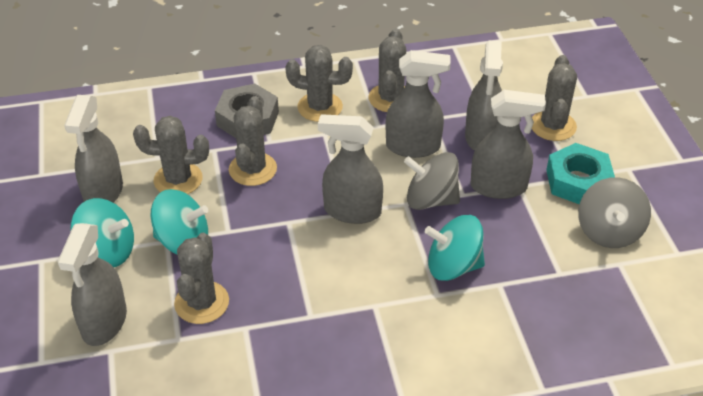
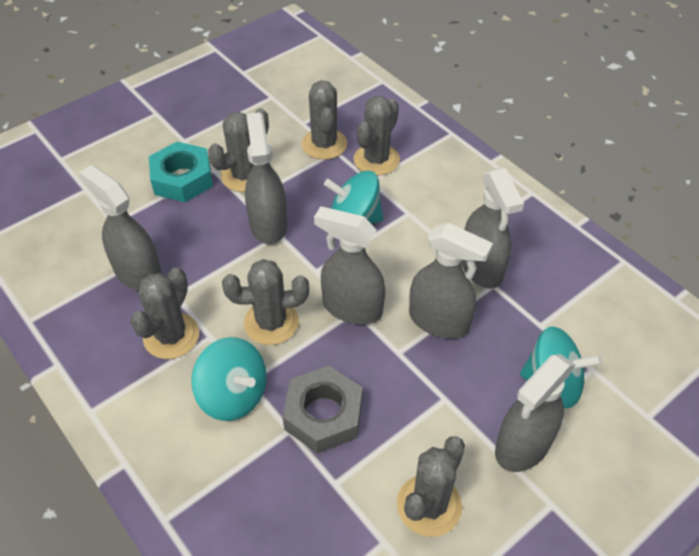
grey spinning top: [404,152,460,210] [578,177,651,248] = 2 -> none = 0

